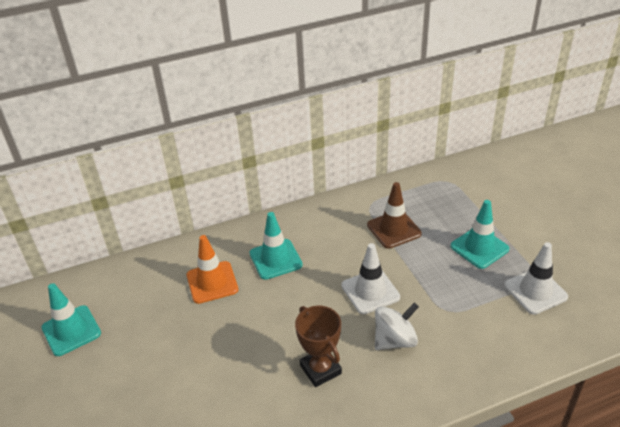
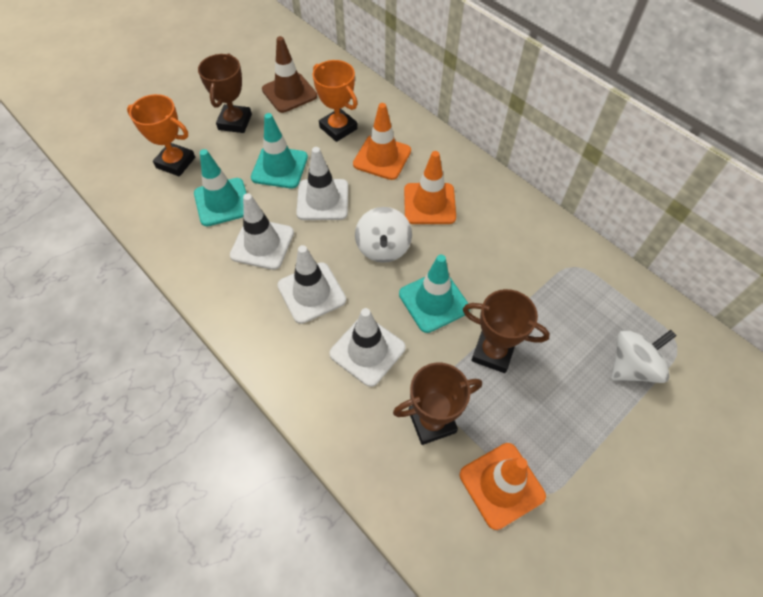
brown trophy: [295,306,342,387] = 1 -> [198,53,252,133] [393,363,482,445] [463,289,550,373] = 3
orange traffic cone: [187,235,238,304] = 1 -> [353,103,411,180] [404,151,456,224] [460,443,546,530] = 3
orange trophy: none = 0 -> [127,94,195,176] [313,60,358,142] = 2
white spinning top: [375,303,419,350] = 1 -> [355,207,412,263] [611,330,677,383] = 2
white traffic cone: [341,243,400,314] [504,242,568,315] = 2 -> [230,193,294,270] [277,245,346,324] [296,147,348,220] [329,308,406,387] = 4

